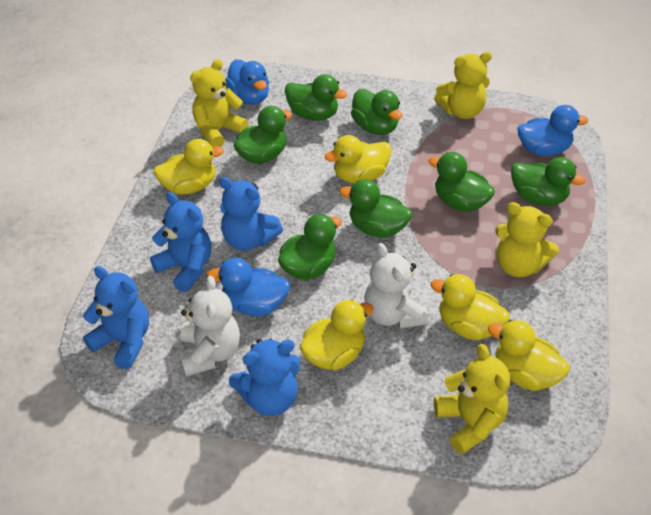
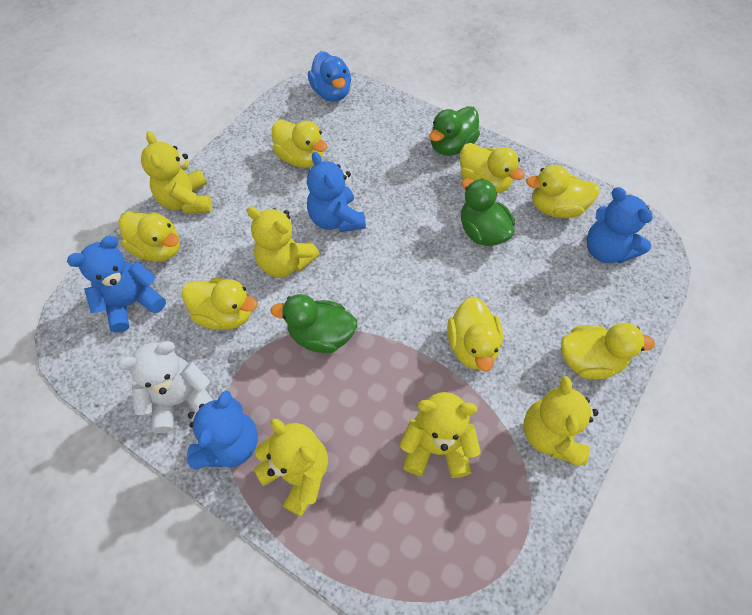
blue duck: [207,258,290,316] [225,59,269,105] [518,105,588,156] = 3 -> [308,51,351,102] = 1
green duck: [233,106,292,164] [278,214,342,280] [285,74,347,121] [339,179,412,238] [351,89,403,135] [429,152,495,212] [511,157,586,206] = 7 -> [271,294,357,353] [429,106,480,156] [461,178,515,246] = 3
white teddy bear: [180,276,240,377] [364,243,428,329] = 2 -> [117,341,213,433] = 1
yellow duck: [153,139,224,195] [300,300,374,370] [325,135,391,183] [431,274,510,340] [488,320,570,391] = 5 -> [119,211,180,262] [182,278,258,330] [272,120,327,168] [447,297,503,372] [460,143,525,193] [526,165,600,218] [561,323,655,379] = 7
yellow teddy bear: [190,59,248,147] [434,51,492,119] [434,344,510,454] [495,202,559,277] = 4 -> [141,131,212,214] [247,206,320,278] [254,419,328,517] [400,392,481,478] [524,376,599,466] = 5

